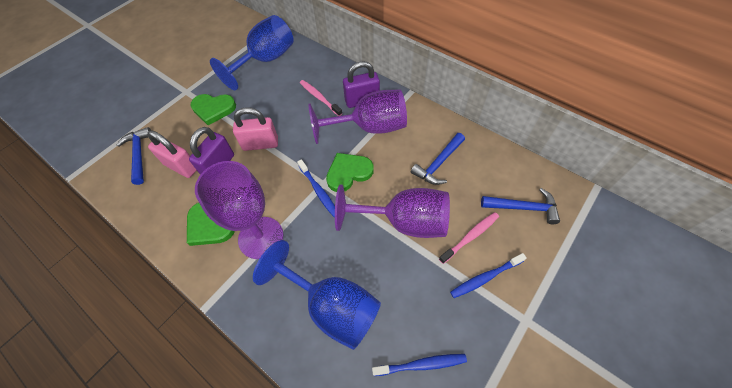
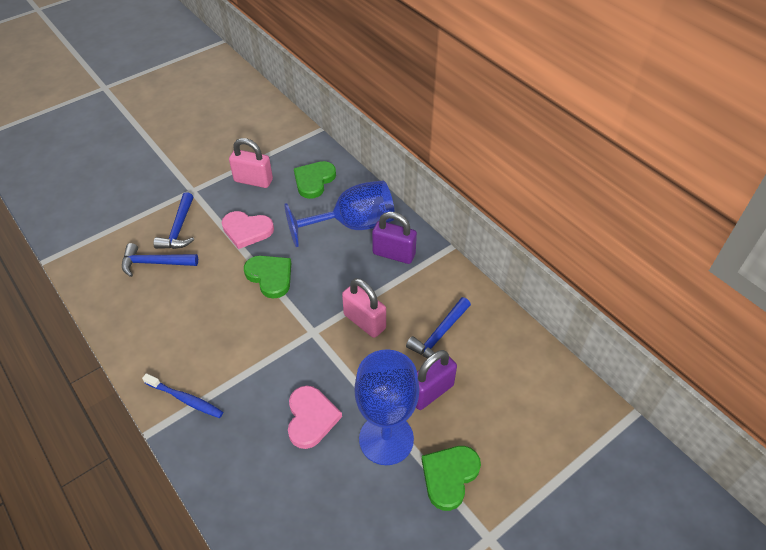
blue toothbrush: [297,159,335,218] [372,354,467,376] [450,253,527,298] = 3 -> [142,373,223,418] = 1
pink heart: none = 0 -> [222,211,274,249] [288,386,342,449] = 2
pink toothbrush: [300,80,342,116] [439,212,499,264] = 2 -> none = 0
purple goblet: [195,161,284,259] [308,89,407,144] [335,185,450,238] = 3 -> none = 0

